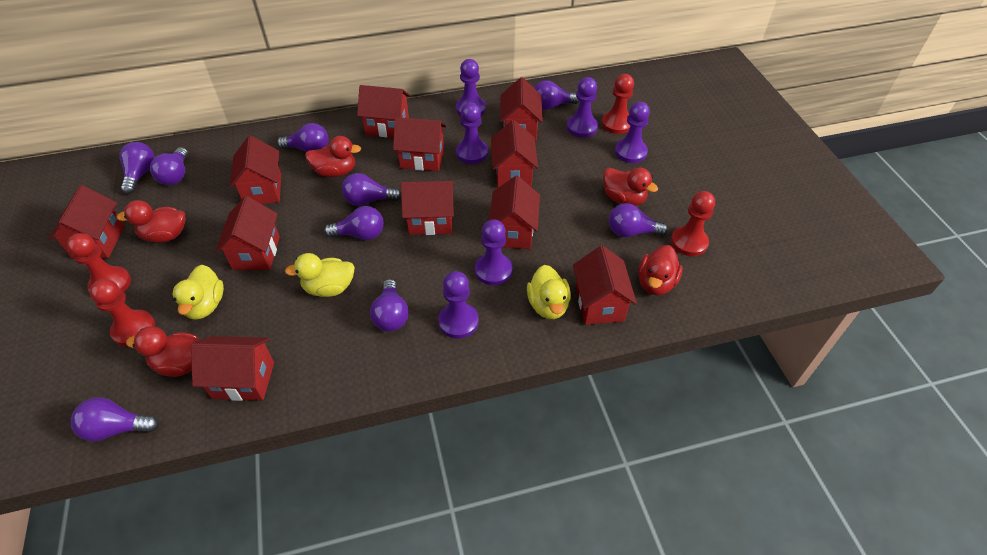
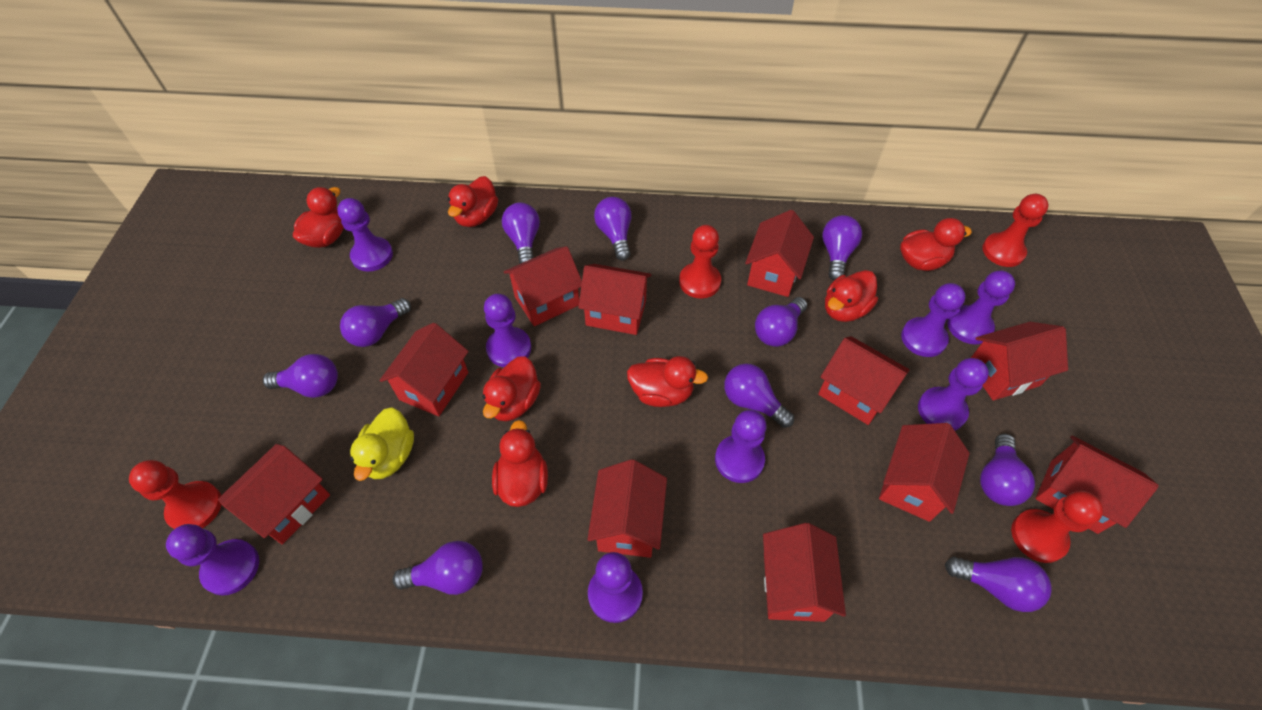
purple light bulb: [71,397,159,442] [119,142,155,194] [150,147,188,185] [277,123,329,152] [324,206,384,240] [342,173,401,206] [370,279,409,332] [534,80,579,110] [609,203,668,237] = 9 -> [263,354,338,398] [340,298,411,347] [392,541,483,595] [502,202,540,264] [594,197,631,261] [724,364,794,428] [755,297,807,347] [822,215,862,280] [945,557,1052,612] [980,434,1035,506] = 10
purple pawn: [438,271,479,339] [456,59,486,116] [456,102,488,164] [475,219,513,286] [567,77,598,138] [615,102,650,163] = 6 -> [166,524,259,596] [337,198,393,272] [484,294,531,367] [588,552,643,623] [715,410,767,483] [901,283,966,357] [918,358,989,430] [947,270,1015,344] = 8
red duck: [117,200,186,243] [126,326,199,377] [305,136,361,177] [603,168,658,206] [638,245,683,295] = 5 -> [293,187,344,248] [448,176,498,227] [482,356,541,421] [492,420,548,507] [627,356,708,407] [825,270,878,322] [900,218,972,271] = 7
yellow duck: [172,265,224,320] [285,253,355,297] [527,265,571,319] = 3 -> [350,407,414,481] = 1

